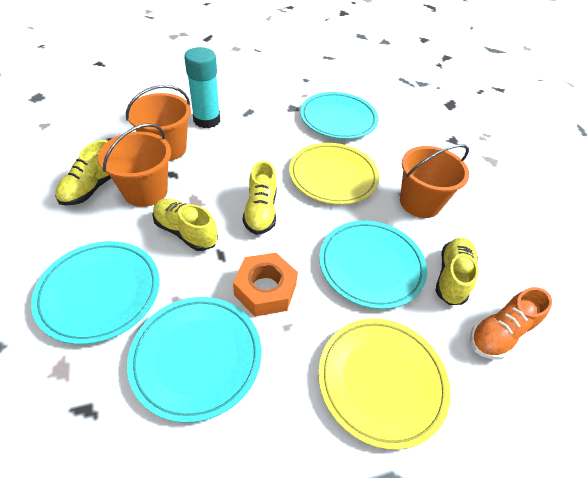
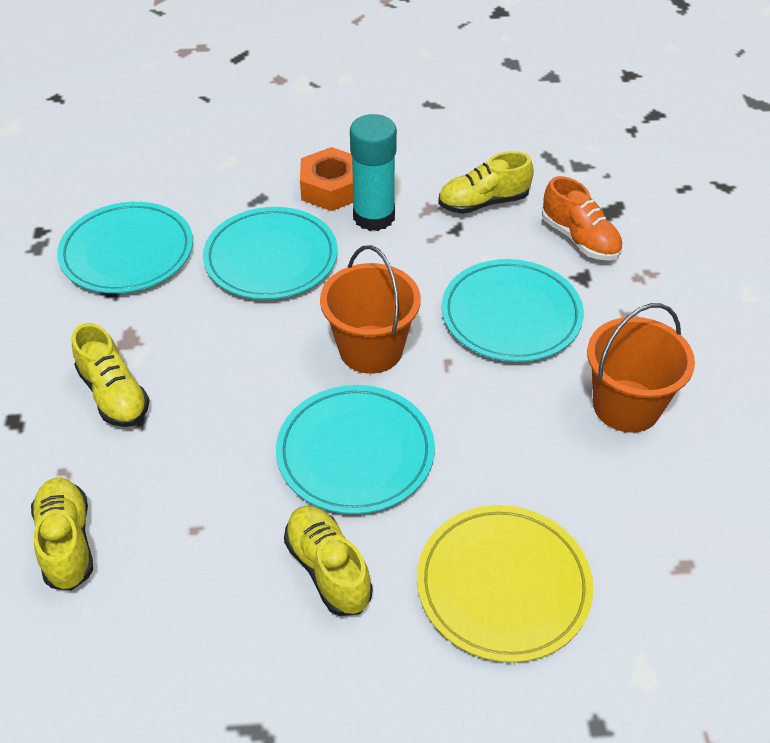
orange bucket: [98,123,171,207] [126,85,191,161] [400,144,469,218] = 3 -> [320,245,421,374] [587,303,695,433] = 2
yellow plate: [289,143,379,205] [318,318,451,450] = 2 -> [417,505,593,663] = 1

